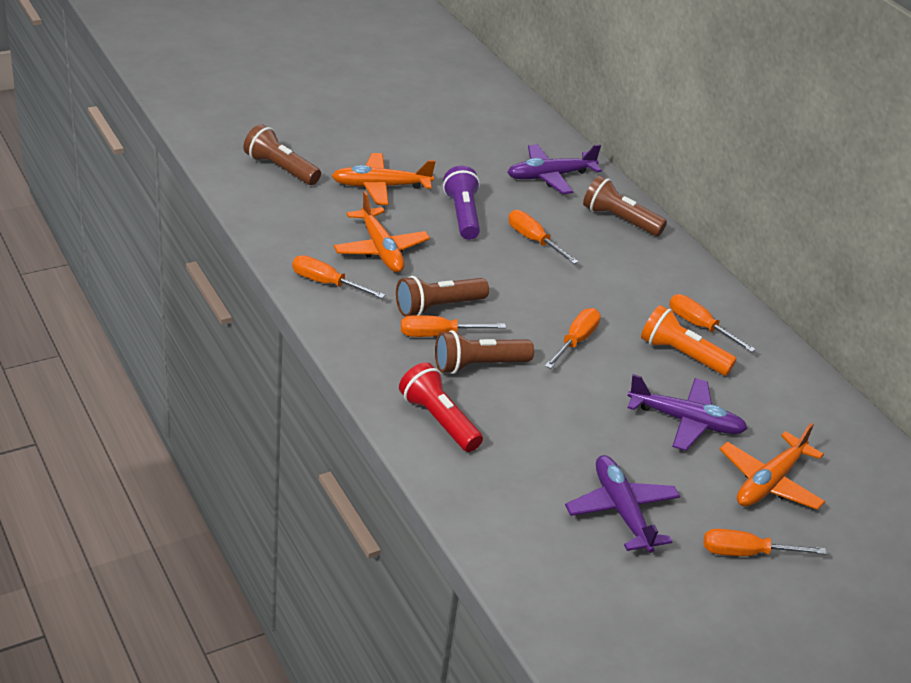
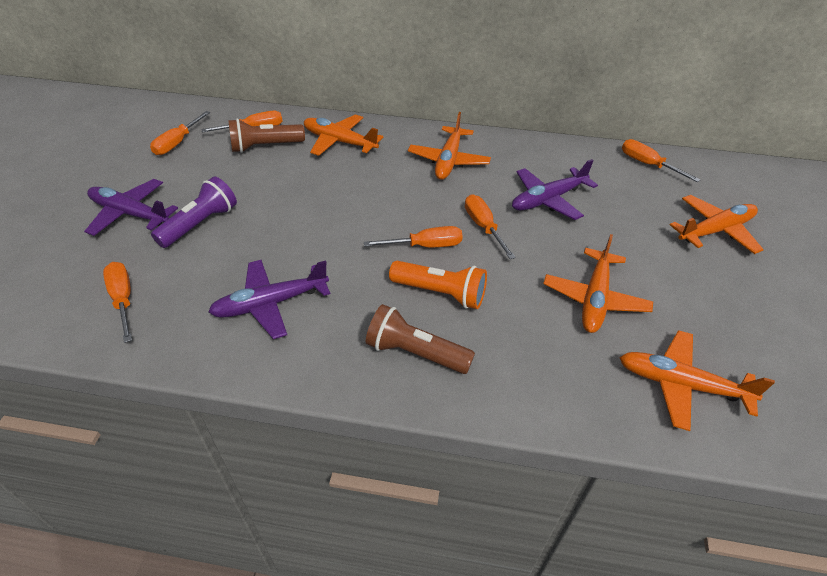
brown flashlight: [244,124,321,185] [396,276,489,317] [435,330,534,374] [583,176,667,236] = 4 -> [228,119,305,153] [366,304,475,374] = 2
orange plane: [332,153,436,205] [334,191,430,272] [719,423,825,510] = 3 -> [304,114,383,156] [408,112,491,180] [543,234,653,333] [620,330,775,431] [670,195,764,254] = 5
red flashlight: [399,362,483,452] = 1 -> none = 0

